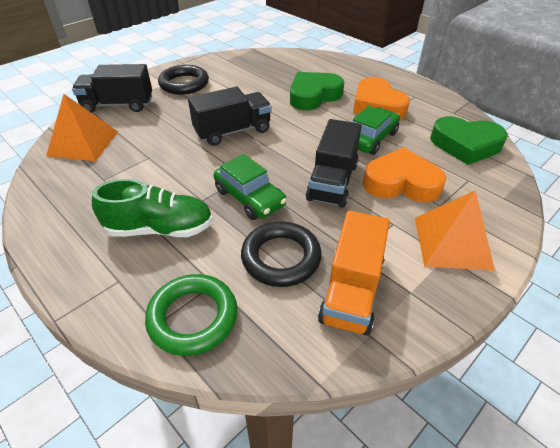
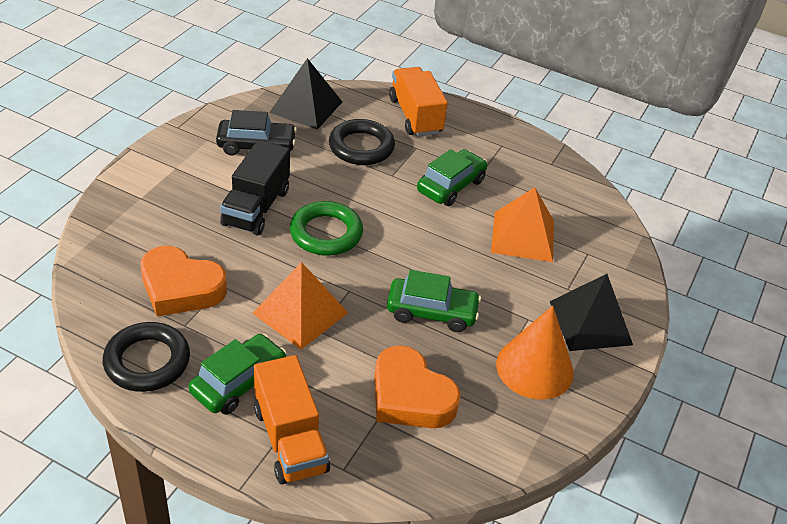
black car: none = 0 -> [216,110,297,156] = 1
black pyramid: none = 0 -> [269,58,342,130] [550,274,633,351] = 2
black truck: [72,64,152,113] [188,87,272,146] [306,119,362,208] = 3 -> [220,140,290,235] = 1
green car: [214,154,287,220] [353,106,400,155] = 2 -> [188,334,287,415] [387,270,481,332] [417,149,487,206] = 3
green heart: [290,72,344,110] [430,116,508,165] = 2 -> none = 0
green shoe: [92,179,213,237] = 1 -> none = 0
orange cone: none = 0 -> [496,306,574,400] = 1
orange truck: [318,211,390,335] = 1 -> [254,355,330,484] [389,67,448,137] = 2

